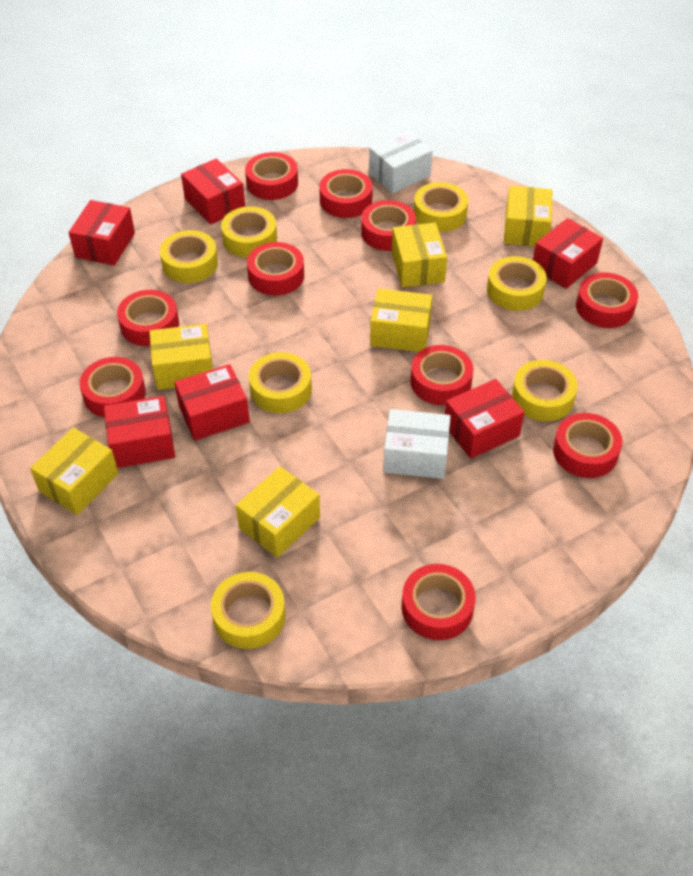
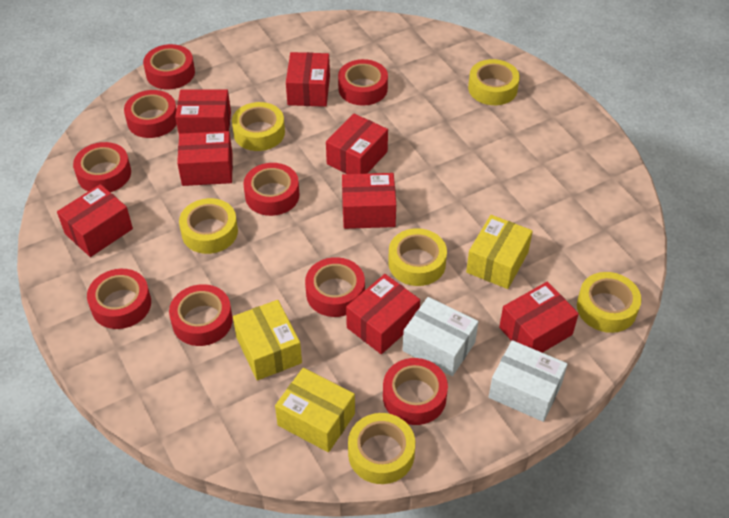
red box: [68,200,135,266] [104,396,175,468] [174,364,250,441] [181,158,245,225] [445,379,525,459] [533,218,603,289] = 6 -> [57,184,133,257] [175,90,231,134] [177,131,233,186] [286,52,330,107] [326,114,388,174] [342,173,396,229] [346,274,420,354] [499,282,579,353] = 8
red tape: [79,357,146,418] [117,290,179,346] [245,152,298,200] [247,242,304,296] [319,169,373,218] [361,200,416,251] [401,564,476,640] [410,345,474,405] [553,413,623,478] [576,273,638,328] = 10 -> [73,142,131,192] [87,269,151,329] [124,90,177,138] [143,44,195,90] [169,284,233,346] [243,163,300,216] [305,257,365,317] [338,59,388,106] [383,358,448,425] = 9
yellow box: [30,428,119,515] [149,324,213,390] [236,466,320,558] [370,288,433,352] [392,223,447,287] [504,186,552,246] = 6 -> [233,300,302,380] [275,368,355,452] [466,215,533,289] = 3
yellow tape: [160,230,218,283] [211,572,286,649] [221,206,277,258] [249,352,312,413] [414,182,468,232] [487,256,547,311] [512,360,578,421] = 7 -> [179,198,238,254] [232,102,285,151] [348,413,415,484] [388,228,447,286] [468,59,520,105] [577,272,642,333] = 6

